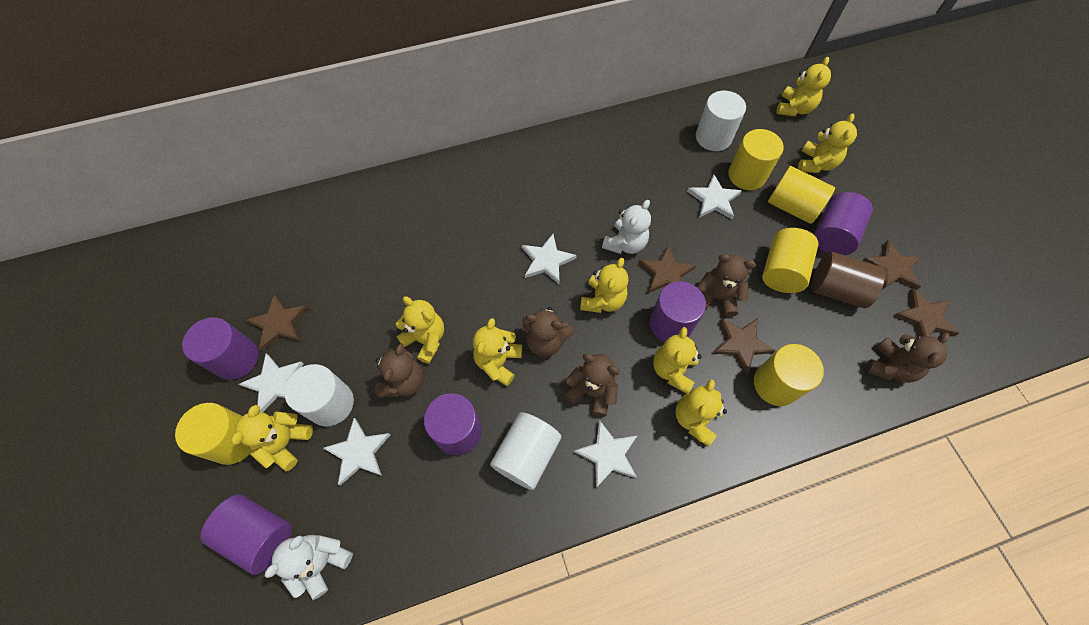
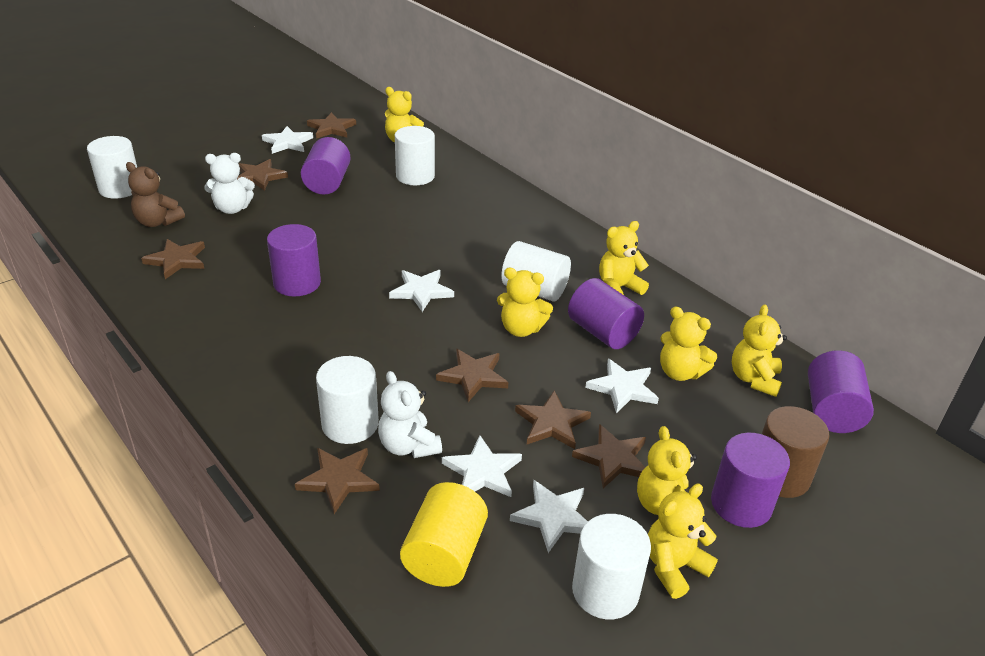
brown star: [246,295,308,351] [638,246,696,293] [713,318,776,374] [862,240,921,290] [894,288,959,337] = 5 -> [141,239,205,279] [237,159,288,191] [295,448,380,514] [307,112,356,139] [436,349,508,402] [515,391,591,449] [572,424,646,488] = 7
brown teddy bear: [375,344,424,398] [522,307,574,357] [564,354,620,417] [697,254,756,317] [865,332,950,383] = 5 -> [126,162,185,227] = 1
white cylinder: [284,364,354,426] [490,412,561,490] [696,91,746,151] = 3 -> [87,136,137,199] [316,356,379,444] [395,126,435,185] [501,241,571,302] [572,514,651,619] = 5
yellow cylinder: [175,403,252,465] [728,129,784,190] [754,344,824,406] [762,228,818,293] [768,166,835,224] = 5 -> [400,482,488,587] = 1
yellow teddy bear: [232,405,313,472] [396,297,444,364] [473,318,522,386] [580,258,628,313] [653,327,702,394] [675,379,727,447] [777,57,831,116] [798,113,857,173] = 8 -> [385,87,424,143] [497,268,553,337] [599,221,649,295] [637,426,697,515] [648,484,718,599] [660,307,717,381] [732,304,787,397] = 7

